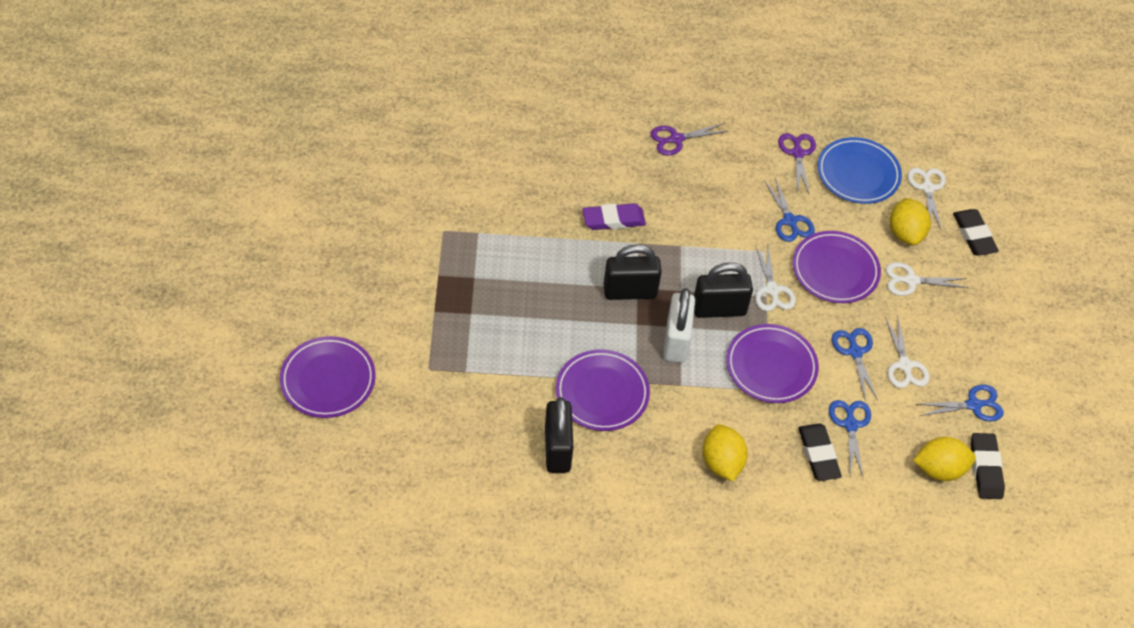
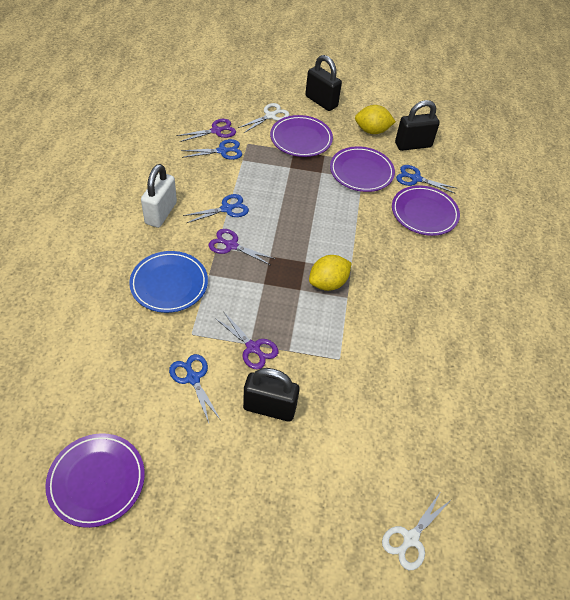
black eraser: [798,423,842,481] [953,209,999,256] [970,433,1005,499] = 3 -> none = 0
purple eraser: [582,203,646,230] = 1 -> none = 0
purple scissors: [650,123,728,156] [778,133,816,194] = 2 -> [177,119,236,142] [208,229,275,265] [215,311,278,369] = 3
white scissors: [755,244,796,311] [885,317,930,388] [886,262,968,296] [908,168,946,231] = 4 -> [238,103,290,133] [382,491,452,570] = 2
yellow lemon: [702,424,748,482] [890,198,931,245] [913,437,976,481] = 3 -> [309,255,352,291] [355,105,396,134] = 2

